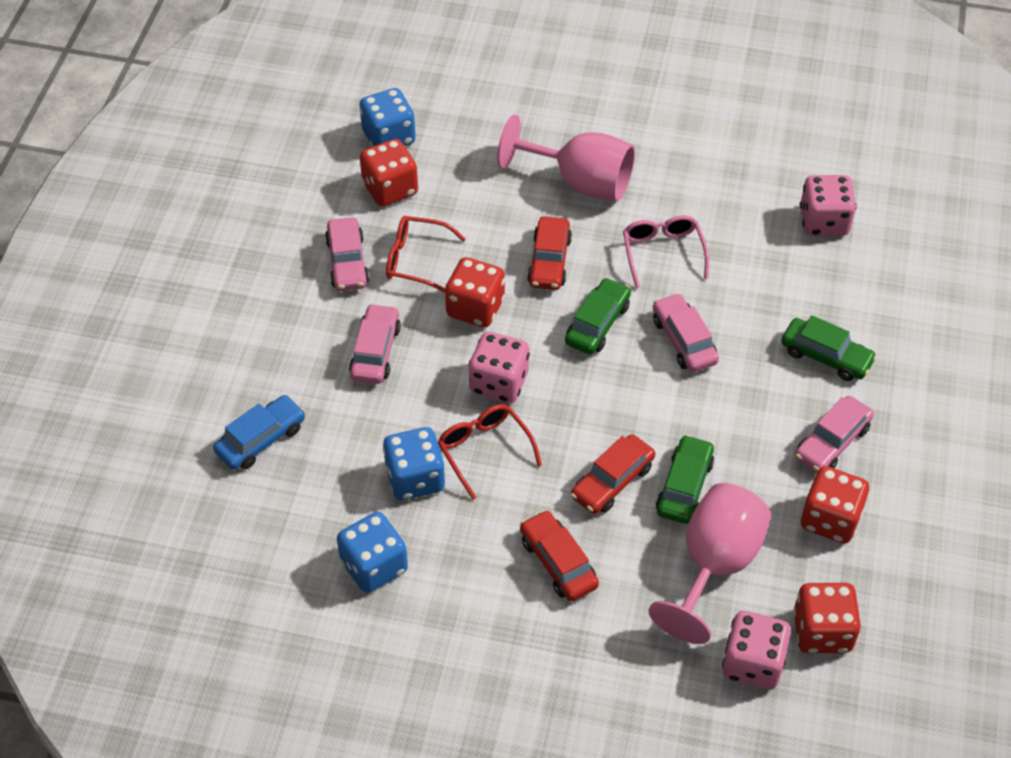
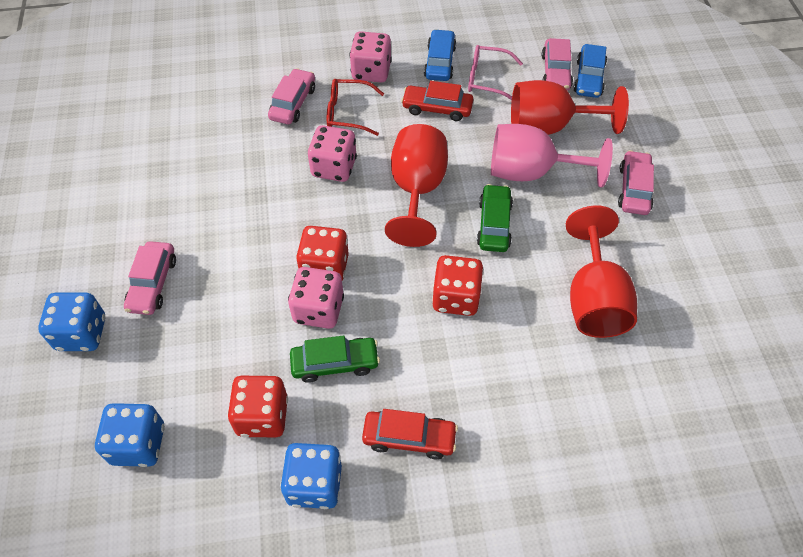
blue car: [213,395,305,470] = 1 -> [424,29,456,81] [573,44,607,98] = 2
green car: [565,277,631,355] [656,435,714,524] [781,315,877,381] = 3 -> [290,335,380,383] [477,184,513,252] = 2
pink goblet: [497,115,635,201] [648,483,771,644] = 2 -> [491,124,613,188] = 1
red car: [520,510,599,601] [527,216,572,290] [571,434,655,514] = 3 -> [362,409,458,459] [401,81,473,121] = 2
red dice: [360,139,418,207] [445,257,505,327] [793,583,861,653] [801,466,870,544] = 4 -> [227,376,288,437] [296,226,349,281] [432,255,484,316] = 3
red glasses: [386,216,466,293] [438,404,542,500] = 2 -> [327,79,384,136] = 1
red goblet: none = 0 -> [385,124,448,247] [511,80,629,135] [566,205,637,338] = 3

